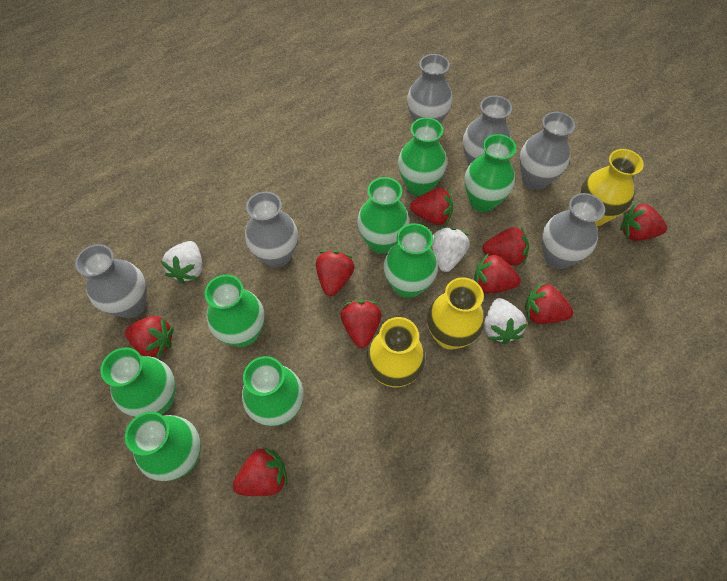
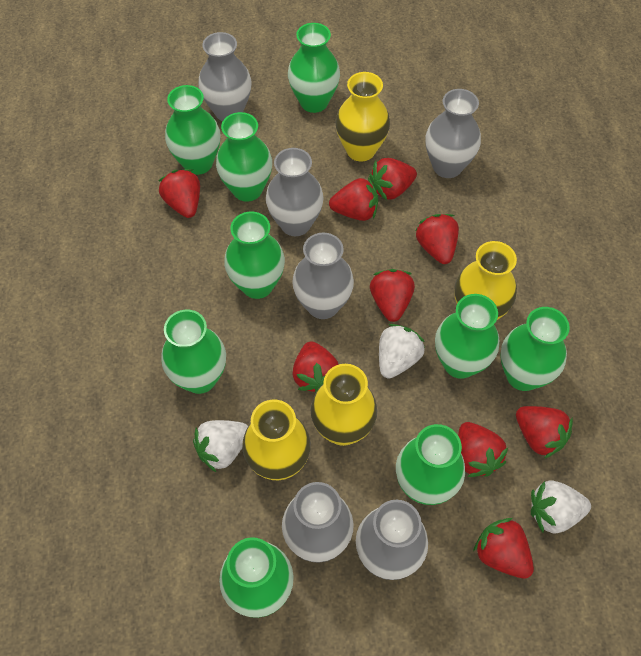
green vase: [100,347,176,417] [125,412,201,481] [205,275,264,347] [242,356,303,426] [357,177,409,254] [384,223,438,298] [398,117,447,196] [465,134,516,212] = 8 -> [161,310,226,394] [165,85,221,175] [216,112,272,202] [219,537,294,618] [224,211,285,299] [288,23,340,113] [396,424,465,505] [435,294,499,379] [500,307,570,391] = 9
yellow vase: [366,317,425,387] [427,277,485,350] [580,149,644,226] = 3 -> [242,400,311,480] [311,364,377,446] [335,72,390,162] [454,241,517,320] = 4

